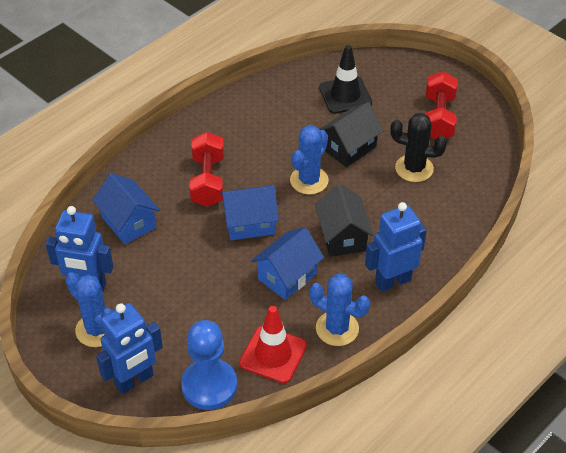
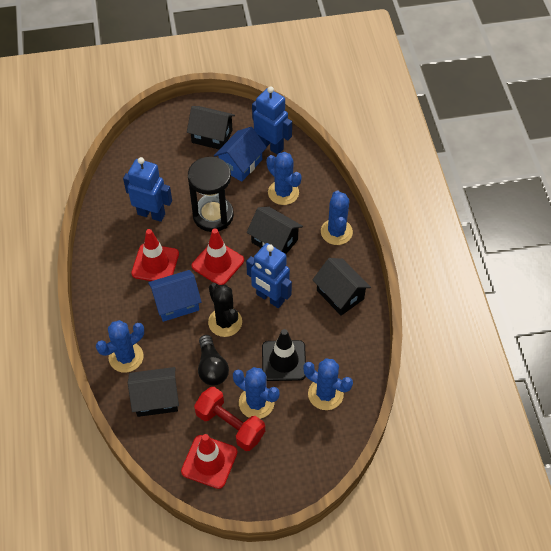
black hourglass: none = 0 -> [188,157,234,232] = 1
black house: [315,184,374,257] [319,102,384,167] = 2 -> [128,367,179,417] [187,106,235,149] [247,207,303,254] [313,258,371,316] = 4
black light bulb: none = 0 -> [198,335,229,385] = 1
blue cactus: [65,272,113,347] [290,125,329,194] [309,274,370,346] = 3 -> [96,320,144,373] [233,367,279,419] [266,152,302,205] [303,358,353,410] [321,190,353,245] = 5
blue house: [92,173,160,244] [220,186,279,240] [251,227,324,300] = 3 -> [148,270,202,322] [214,127,267,182] = 2
blue pawn: [181,320,237,410] = 1 -> none = 0
red dumbbell: [189,132,224,207] [425,71,458,139] = 2 -> [194,387,265,451] = 1
red traffic cone: [239,306,307,383] = 1 -> [131,229,179,281] [181,434,237,489] [192,229,244,285] = 3

